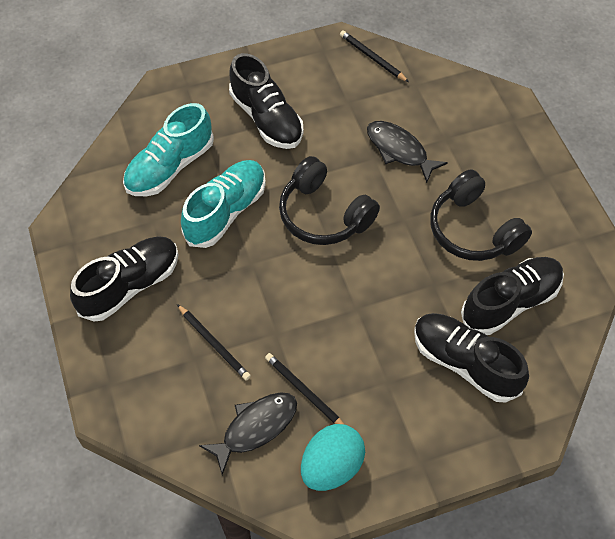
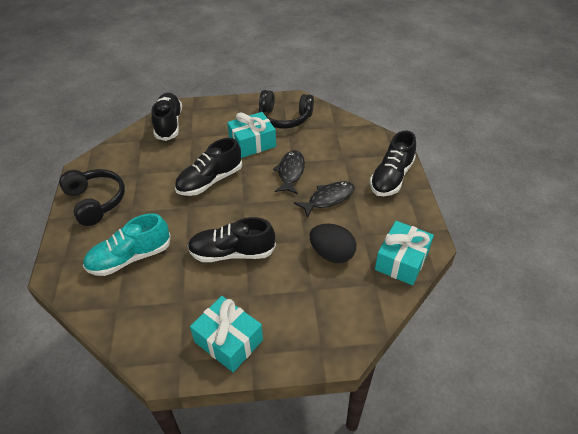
black egg: none = 0 -> [310,224,356,263] = 1
black pencil: [177,304,251,380] [265,353,344,424] [340,30,409,82] = 3 -> none = 0
turquoise egg: [301,424,365,491] = 1 -> none = 0
turquoise gift: none = 0 -> [190,296,263,372] [227,112,276,158] [375,221,434,285] = 3
turquoise shoe: [123,103,214,196] [181,160,266,248] = 2 -> [83,213,171,276] = 1

